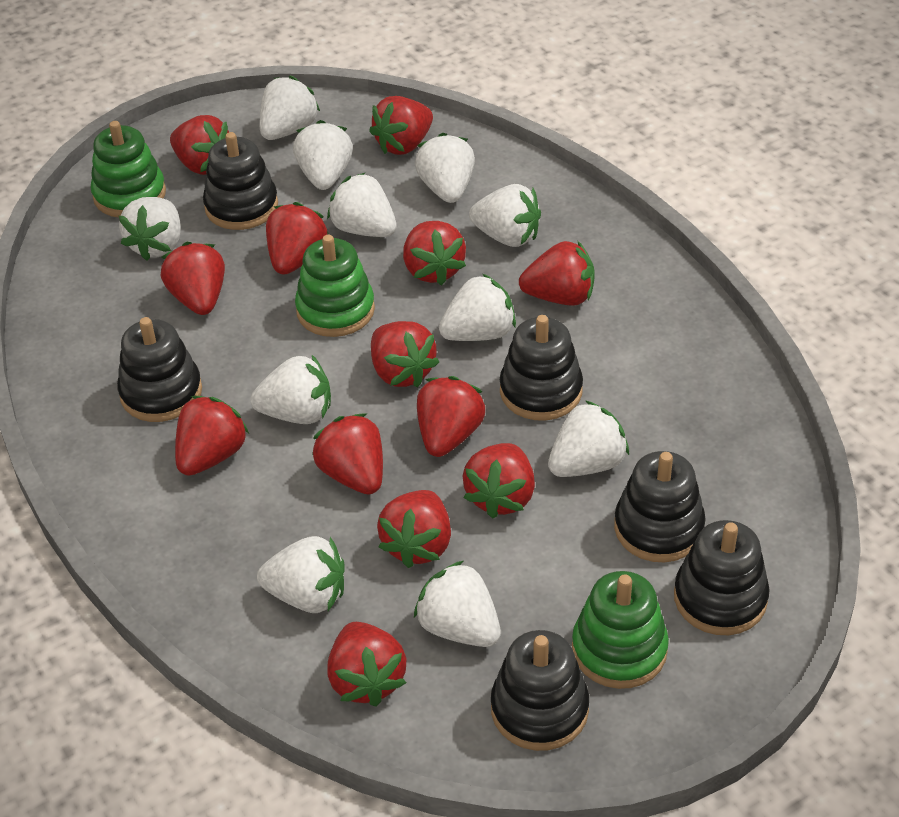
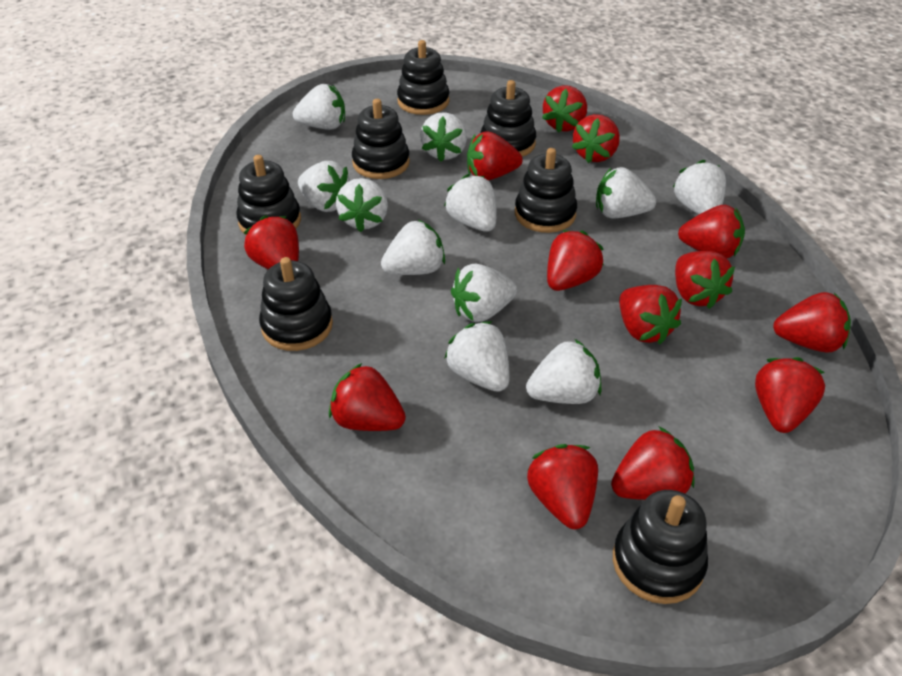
black stacking toy: [117,317,202,422] [203,132,278,230] [491,630,589,751] [500,315,583,421] [614,451,706,563] [674,520,770,635] = 6 -> [236,155,301,235] [259,257,333,351] [352,99,410,179] [397,40,450,115] [481,80,536,157] [515,148,577,233] [613,490,708,604] = 7
green stacking toy: [91,121,166,217] [295,235,375,337] [572,571,669,689] = 3 -> none = 0

